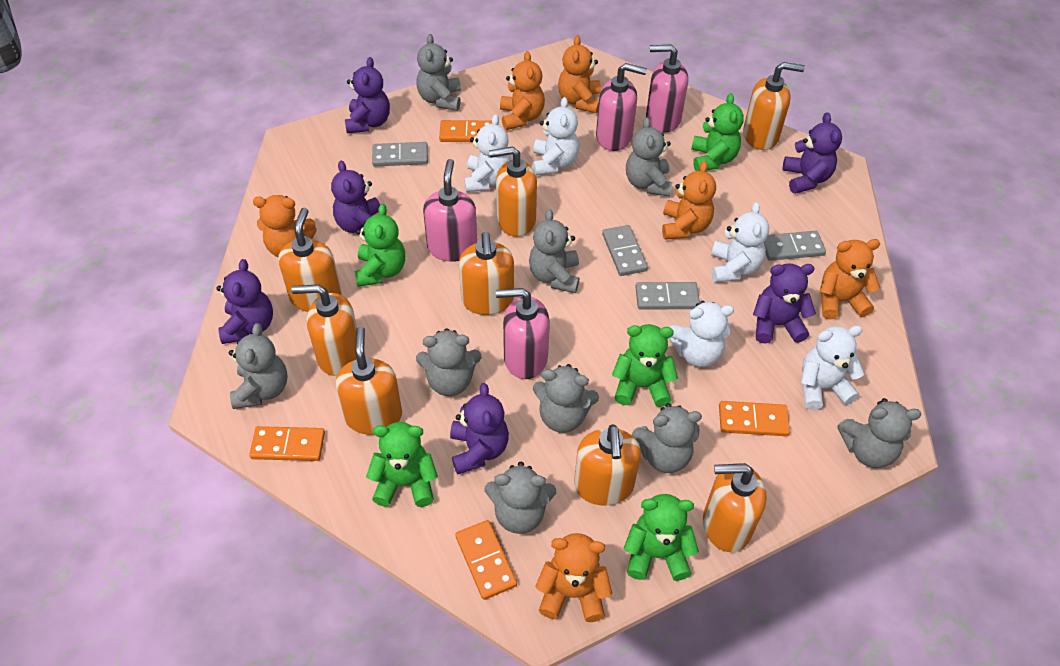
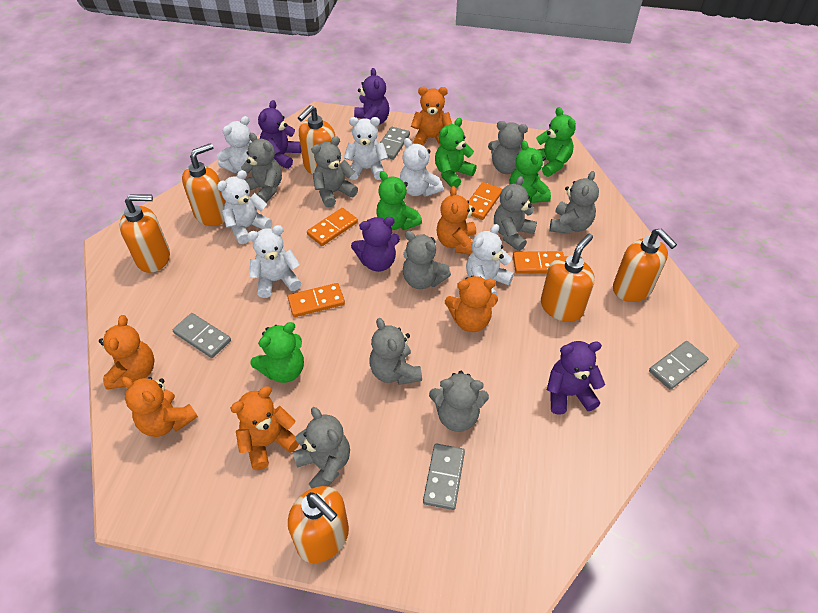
orange soap dispenser: [278,208,342,312] [292,284,357,376] [335,327,402,435] [459,232,514,315] [489,147,537,237] [574,424,641,506] [703,463,767,552] [743,62,805,150] = 8 -> [120,194,170,273] [182,143,226,226] [288,486,349,563] [298,105,335,175] [541,234,595,322] [613,228,677,302] = 6
pink soap dispenser: [423,159,477,262] [496,288,550,379] [596,63,647,151] [646,44,688,133] = 4 -> none = 0
purple teddy bear: [216,259,273,344] [331,160,380,233] [345,57,390,133] [450,383,509,475] [753,263,816,344] [783,112,842,194] = 6 -> [258,100,301,169] [351,217,400,272] [354,68,389,125] [547,341,605,415] = 4
white teddy bear: [464,114,511,192] [533,97,579,176] [669,301,734,367] [711,202,769,283] [801,326,865,410] = 5 -> [217,116,252,173] [217,170,272,244] [247,225,301,298] [344,117,388,180] [400,138,443,197] [466,224,514,295] = 6

